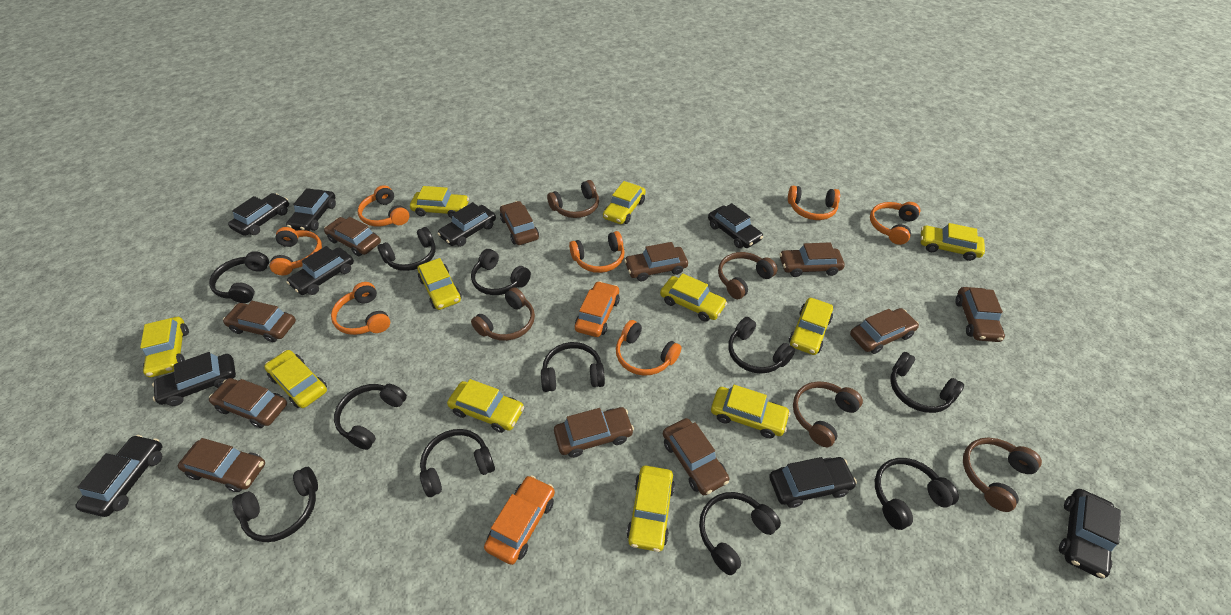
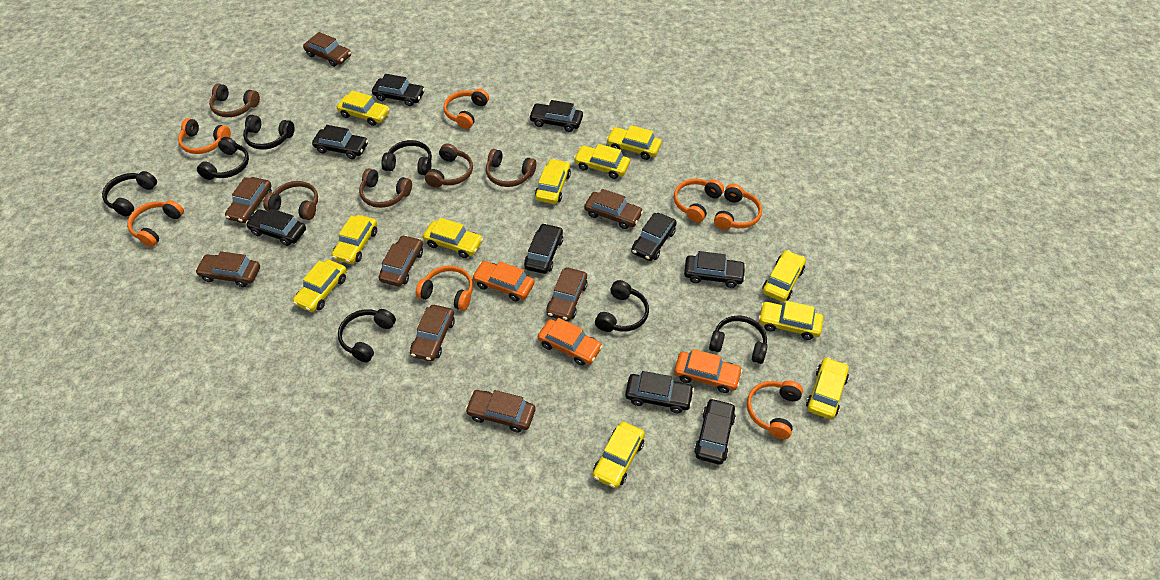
black headphones: [209,251,269,303] [232,467,318,542] [334,384,407,450] [377,227,436,271] [420,429,495,497] [471,249,531,295] [541,342,605,392] [699,492,781,575] [728,317,795,374] [875,458,959,530] [891,352,964,413] = 11 -> [102,171,157,217] [197,137,249,180] [243,115,294,150] [338,309,396,362] [381,140,432,175] [595,280,649,332] [709,316,768,364] = 7
brown car: [178,438,265,492] [209,378,287,428] [223,301,296,342] [324,217,381,256] [500,201,539,245] [554,407,634,458] [624,242,688,281] [663,418,729,495] [780,242,845,277] [850,308,919,354] [955,287,1005,342] = 11 -> [195,251,260,287] [225,177,272,223] [303,32,351,67] [379,235,423,287] [410,305,455,361] [465,390,536,432] [546,268,588,321] [584,189,643,229] = 8
orange car: [484,475,555,565] [575,281,620,337] = 2 -> [472,261,535,301] [538,318,603,366] [674,349,743,393] = 3

